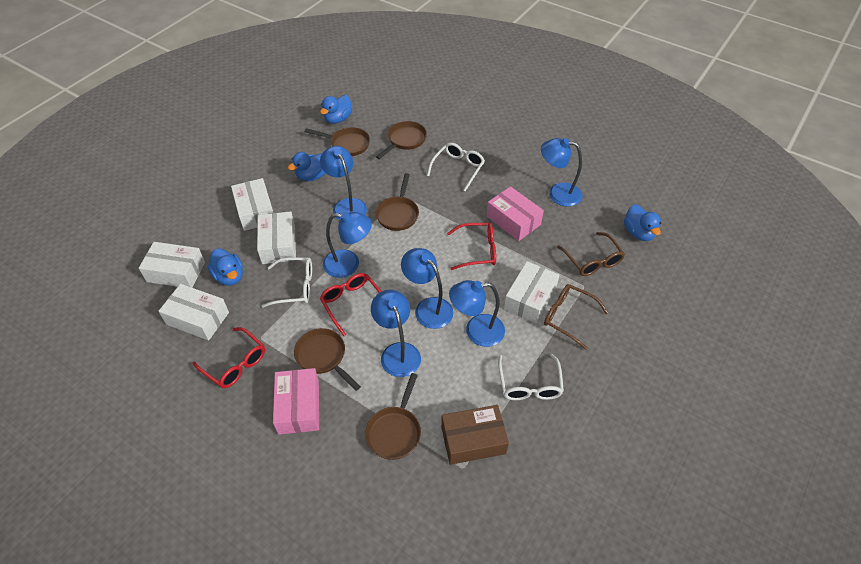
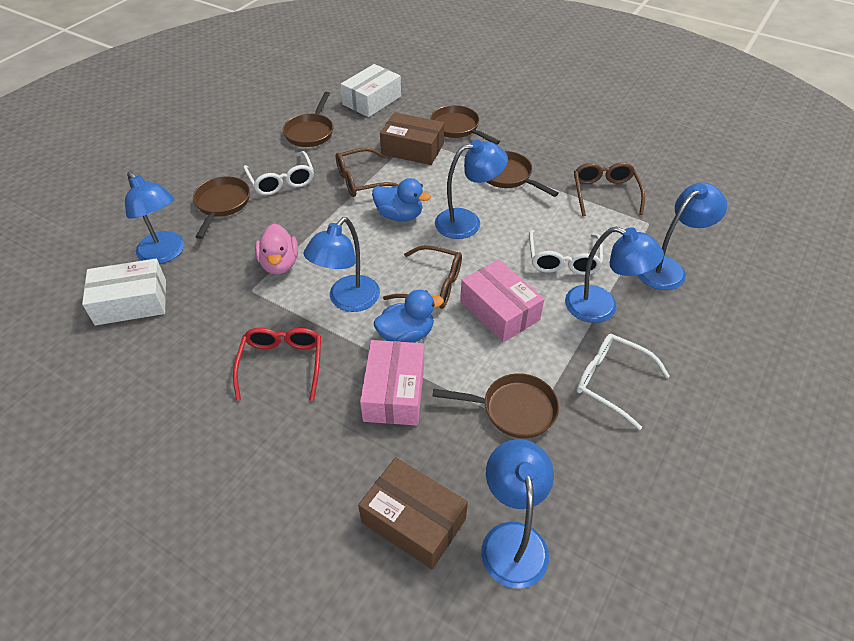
blue duck: [208,248,243,285] [288,152,326,181] [320,95,352,124] [624,204,661,241] = 4 -> [372,178,431,221] [374,290,444,343] = 2
brown box: [441,405,509,465] = 1 -> [358,457,468,569] [380,112,444,165] = 2
brown glasses: [544,284,608,350] [557,232,625,276] = 2 -> [336,148,399,197] [383,245,462,309] [574,162,645,216] = 3
pink duck: none = 0 -> [255,224,298,274] = 1
red glasses: [192,327,265,388] [320,273,382,336] [447,223,496,270] = 3 -> [233,328,321,401] = 1
white box: [139,242,205,288] [158,284,229,341] [231,178,274,231] [257,211,296,264] [504,261,560,324] = 5 -> [82,259,166,326] [341,64,401,117] = 2

